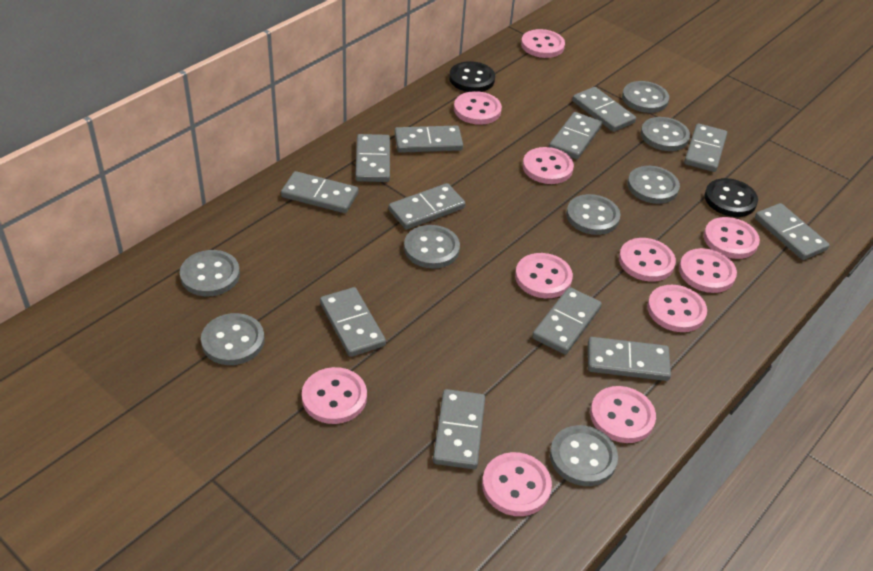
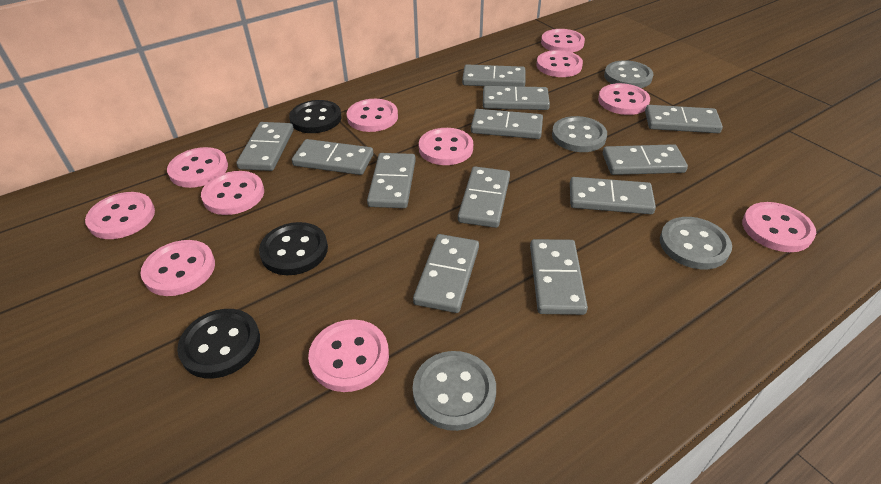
black button: [449,61,495,92] [705,178,758,217] = 2 -> [177,309,260,378] [259,222,328,275] [289,100,342,133] = 3
grey button: [180,250,240,296] [201,313,265,365] [404,225,460,269] [550,425,618,486] [566,194,620,235] [622,81,669,113] [627,166,680,204] [641,117,690,151] = 8 -> [413,351,496,431] [552,116,607,152] [604,60,654,88] [660,217,732,269] = 4

